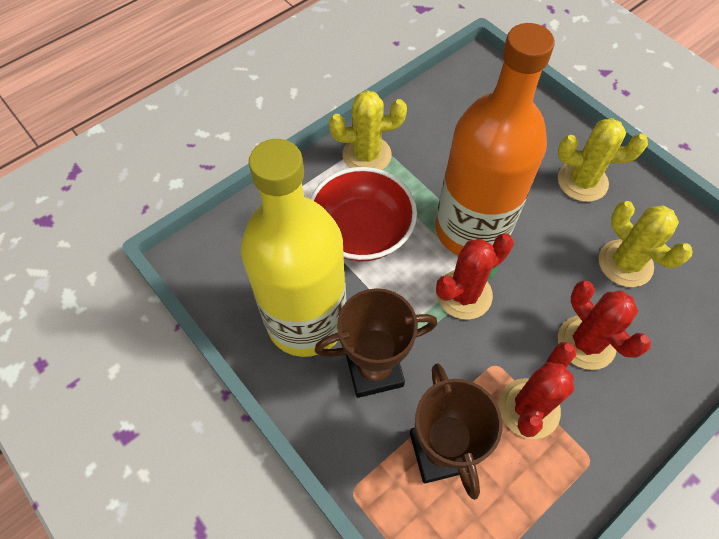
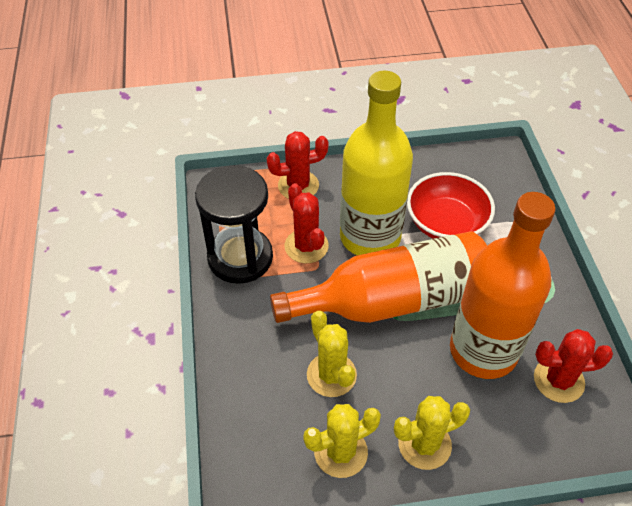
black hourglass: none = 0 -> [195,165,273,284] = 1
brown trophy: [315,288,437,398] [410,363,502,500] = 2 -> none = 0
orange bottle: [436,23,555,256] = 1 -> [270,231,487,323] [450,192,556,379] = 2

